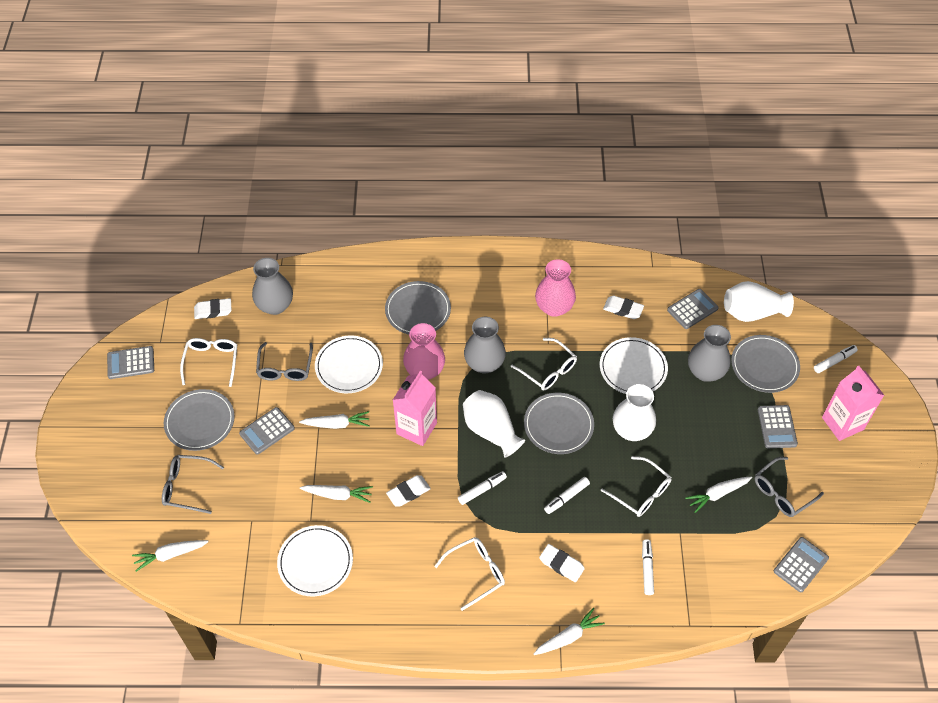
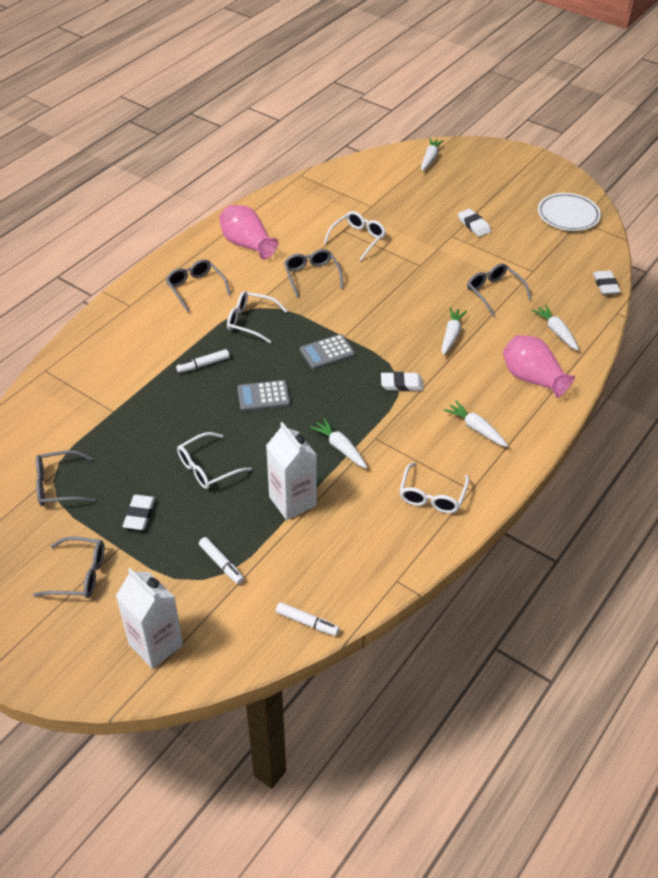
grey calculator: [107,346,154,379] [239,407,295,455] [667,289,719,329] [758,405,798,448] [774,537,829,592] = 5 -> [237,380,290,411] [300,334,355,369] = 2
grey glasses: [162,455,224,514] [256,342,313,381] [755,457,824,517] = 3 -> [33,537,104,598] [36,450,96,506] [166,259,231,312] [284,249,343,298] [467,263,532,316] = 5
grey plate: [164,389,235,451] [385,281,451,335] [524,393,594,454] [731,335,800,393] = 4 -> none = 0
grey vase: [252,258,293,315] [464,317,506,374] [688,325,731,382] = 3 -> none = 0
pink carton: [393,371,437,446] [822,366,884,441] = 2 -> none = 0
white carton: none = 0 -> [116,568,183,669] [266,422,317,520] = 2
white marker: [458,471,507,505] [544,477,590,514] [642,539,654,595] [814,345,858,373] = 4 -> [176,349,229,373] [199,537,244,584] [276,602,340,636] = 3
white plate: [277,525,353,596] [315,336,383,393] [600,337,668,394] = 3 -> [538,193,601,231] = 1
white vase: [463,390,525,458] [613,384,656,441] [724,281,794,322] = 3 -> none = 0

